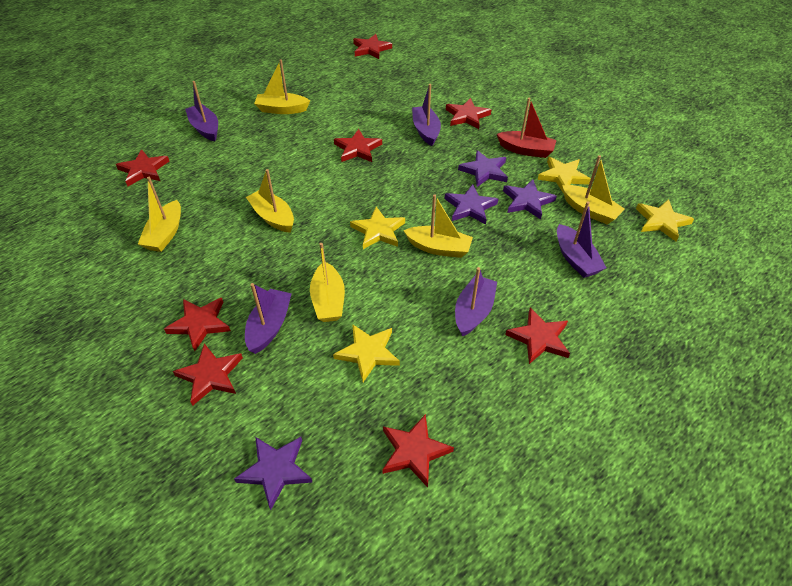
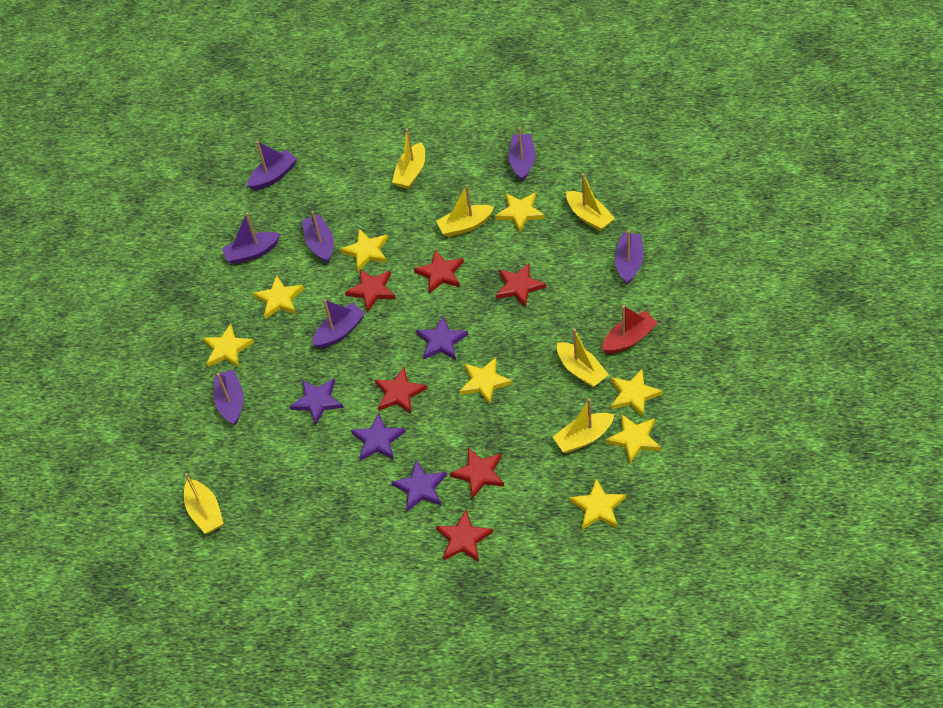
purple boat: [185,81,218,141] [245,283,292,354] [412,84,441,146] [455,267,497,337] [557,201,607,278] = 5 -> [214,370,244,425] [222,213,280,264] [247,141,297,191] [302,211,334,263] [312,299,365,349] [508,127,535,182] [615,230,644,285] = 7
red star: [116,149,169,186] [164,298,231,351] [173,343,243,406] [334,129,382,162] [353,34,392,59] [382,414,454,488] [446,98,491,129] [505,308,570,364] = 8 -> [345,269,396,312] [375,367,427,414] [414,250,464,294] [436,510,493,562] [450,448,504,499] [496,263,546,308] = 6
yellow star: [333,324,400,382] [350,207,405,249] [537,157,591,194] [636,199,694,242] = 4 -> [203,324,254,368] [253,275,304,319] [340,229,388,271] [459,358,512,405] [495,193,545,233] [569,478,626,530] [605,414,661,464] [611,369,663,418] = 8

